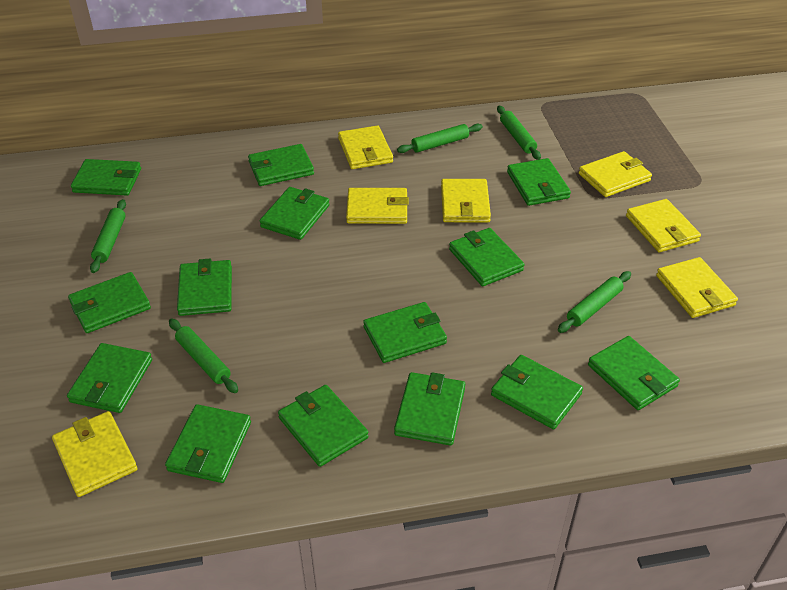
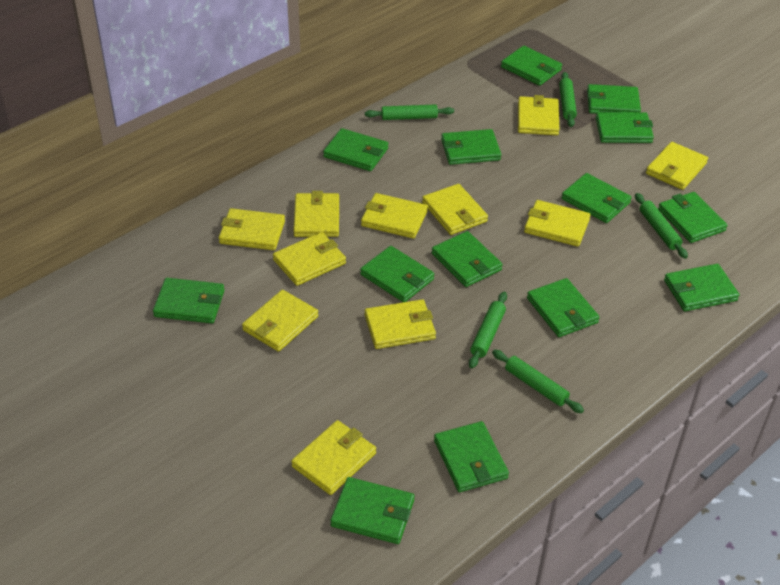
yellow wallet: [52,411,137,497] [338,125,393,169] [346,188,409,224] [441,179,491,222] [579,151,652,197] [626,199,701,252] [656,257,738,318] = 7 -> [219,208,285,250] [242,290,318,352] [273,232,346,286] [291,420,376,495] [293,191,339,237] [361,193,428,238] [365,299,436,349] [422,184,488,235] [518,95,559,135] [524,200,590,247] [646,142,708,190] = 11

